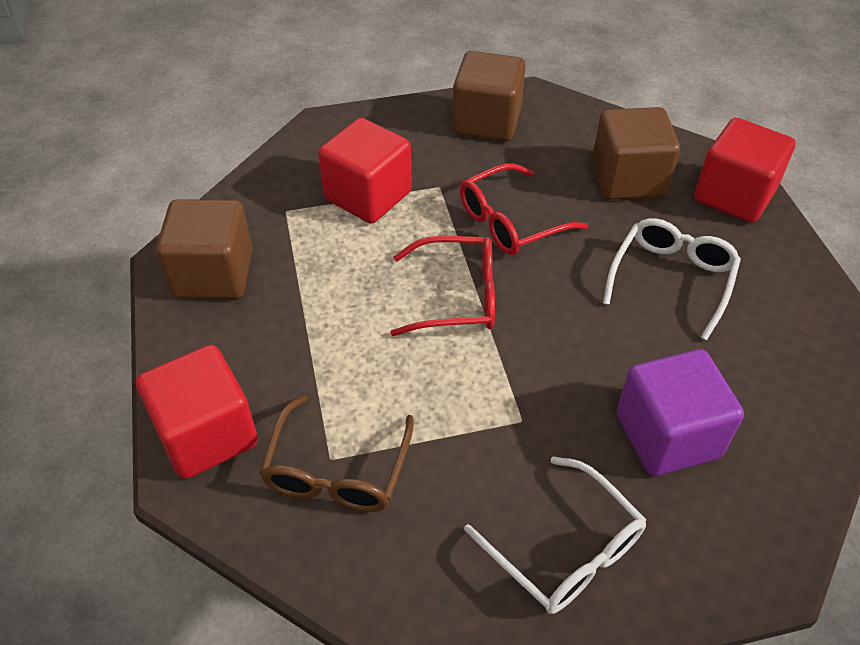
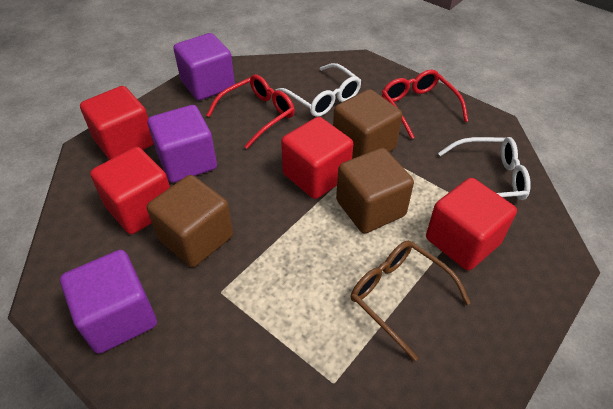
purple cube: [617,349,744,476] = 1 -> [60,250,157,354] [148,105,217,183] [173,33,235,100] = 3
red cube: [136,345,258,479] [318,118,412,223] [694,118,795,223] = 3 -> [80,86,154,160] [90,147,170,234] [281,117,353,199] [426,178,517,270] = 4

